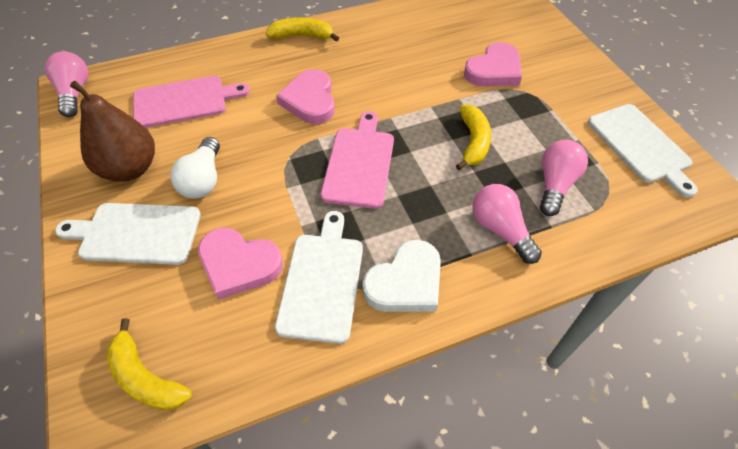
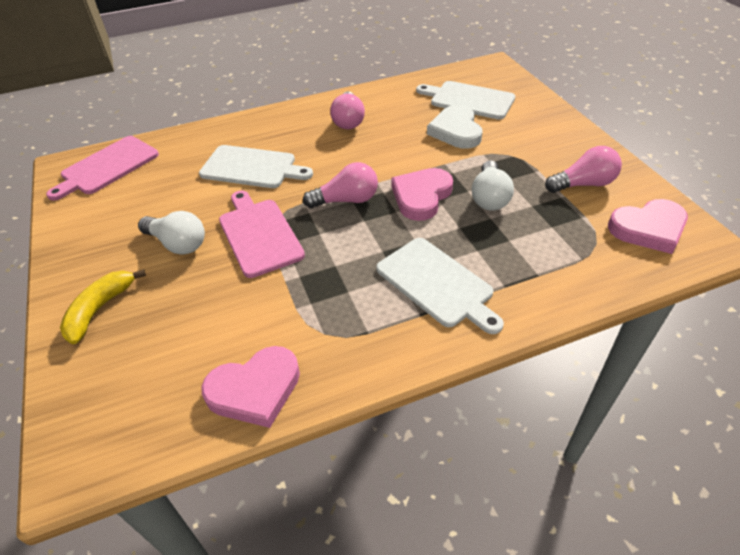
brown pear: [70,81,155,182] = 1 -> none = 0
white light bulb: [170,137,220,199] = 1 -> [138,211,205,255] [472,160,514,211] = 2
yellow banana: [106,318,192,410] [266,17,339,42] [456,104,491,170] = 3 -> [60,269,146,344] = 1

